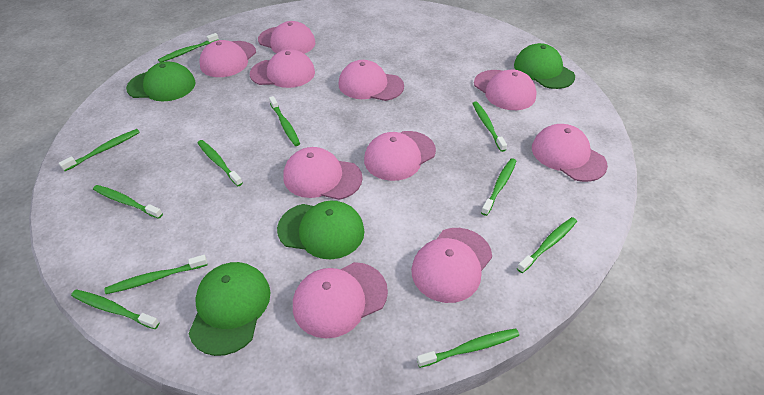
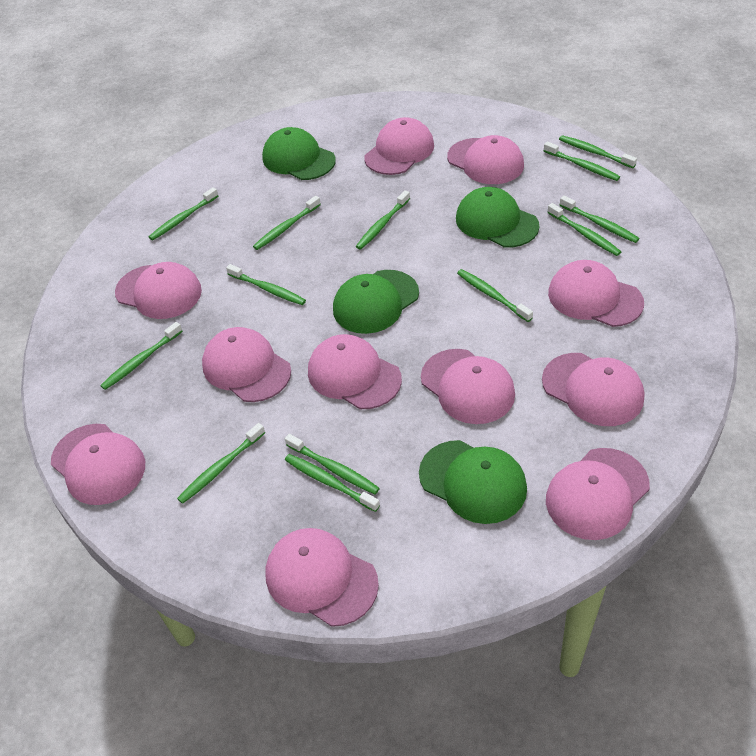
green toothbrush: [59,129,140,171] [71,290,160,329] [93,185,163,219] [105,255,208,294] [158,33,219,62] [198,140,243,186] [269,96,300,146] [417,328,519,368] [472,101,507,152] [481,158,516,216] [517,217,577,273] = 11 -> [100,322,183,390] [149,187,218,240] [177,423,265,504] [226,264,306,305] [253,196,321,250] [285,434,380,495] [285,454,380,512] [356,190,410,250] [457,269,533,322] [544,142,620,181] [547,203,621,256] [559,135,637,168] [560,196,640,243] = 13
pink cap: [200,40,256,77] [250,49,315,88] [258,21,315,54] [283,147,362,200] [293,262,388,338] [339,60,404,101] [364,131,436,181] [411,228,492,303] [474,70,537,110] [532,124,608,182] = 10 -> [51,424,145,505] [115,262,202,319] [202,327,291,402] [266,528,379,627] [308,334,402,409] [364,117,434,175] [421,349,515,424] [447,135,524,184] [542,353,644,426] [546,448,650,540] [548,260,644,327] = 11

